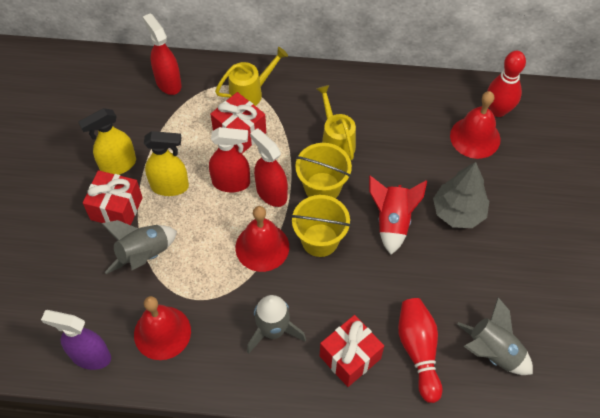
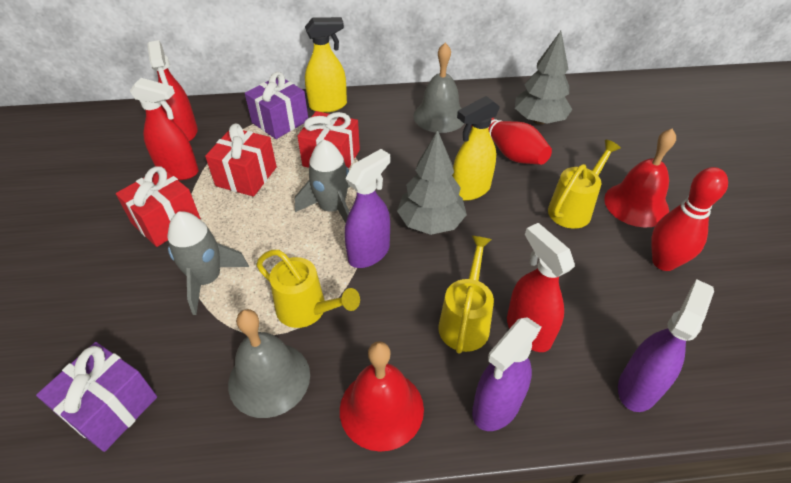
grey bell: none = 0 -> [228,309,310,418] [413,43,464,133] = 2
grey rocket: [101,220,177,274] [247,295,306,354] [457,297,533,375] = 3 -> [167,211,249,315] [295,140,351,223] = 2
grey tree: [433,162,489,228] = 1 -> [397,130,467,235] [515,31,573,125] = 2
purple gift: none = 0 -> [36,342,157,452] [245,72,308,139] = 2
purple spray bottle: [41,310,111,370] = 1 -> [345,149,390,268] [472,317,541,431] [618,279,714,412] = 3
red bell: [134,296,191,360] [235,206,289,272] [450,91,500,159] = 3 -> [340,341,424,452] [604,128,676,227] = 2
red rocket: [369,175,427,255] = 1 -> none = 0
yellow bucket: [291,195,351,257] [295,143,352,198] = 2 -> none = 0
yellow watering can: [215,47,288,106] [317,85,356,160] = 2 -> [256,250,360,328] [438,236,494,354] [548,140,621,229] = 3

